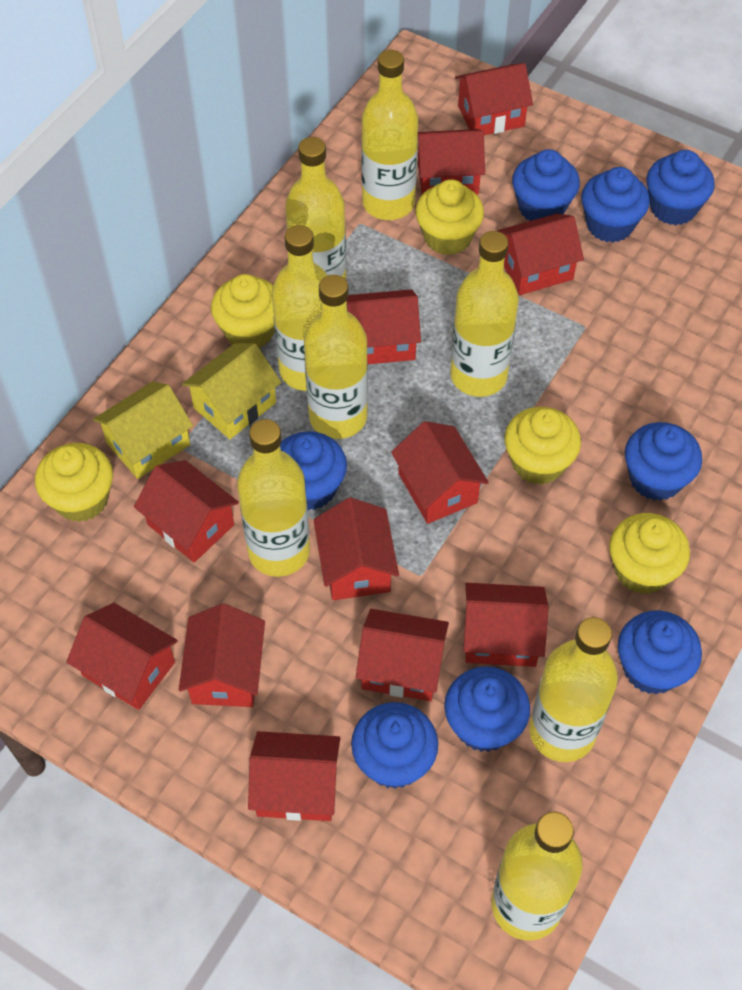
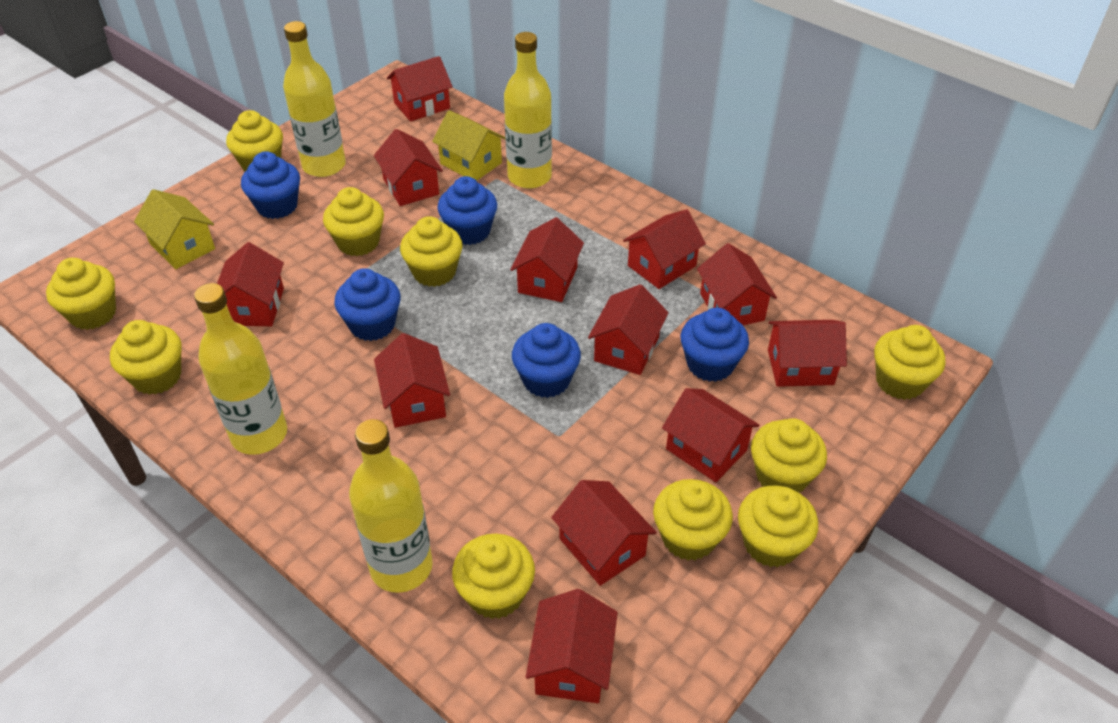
blue cupcake: [280,431,347,510] [351,702,438,789] [444,666,530,752] [512,149,580,221] [581,167,650,243] [618,611,702,694] [625,422,702,501] [647,150,715,225] = 8 -> [241,151,300,219] [334,268,401,341] [437,176,497,245] [512,323,581,398] [681,308,749,382] = 5
yellow bottle: [237,419,310,577] [272,225,327,391] [285,137,347,280] [304,275,368,439] [361,50,418,220] [450,231,519,397] [491,812,583,941] [529,617,618,762] = 8 -> [194,283,287,455] [283,21,346,177] [349,419,433,593] [504,32,552,189] = 4
yellow cupcake: [35,443,113,522] [211,274,275,348] [415,179,484,255] [504,407,581,485] [609,513,690,594] = 5 -> [46,258,116,330] [110,320,181,395] [226,110,283,172] [323,187,384,256] [400,216,463,287] [452,534,535,619] [653,479,733,561] [738,486,818,568] [751,418,827,493] [874,325,945,400] = 10

